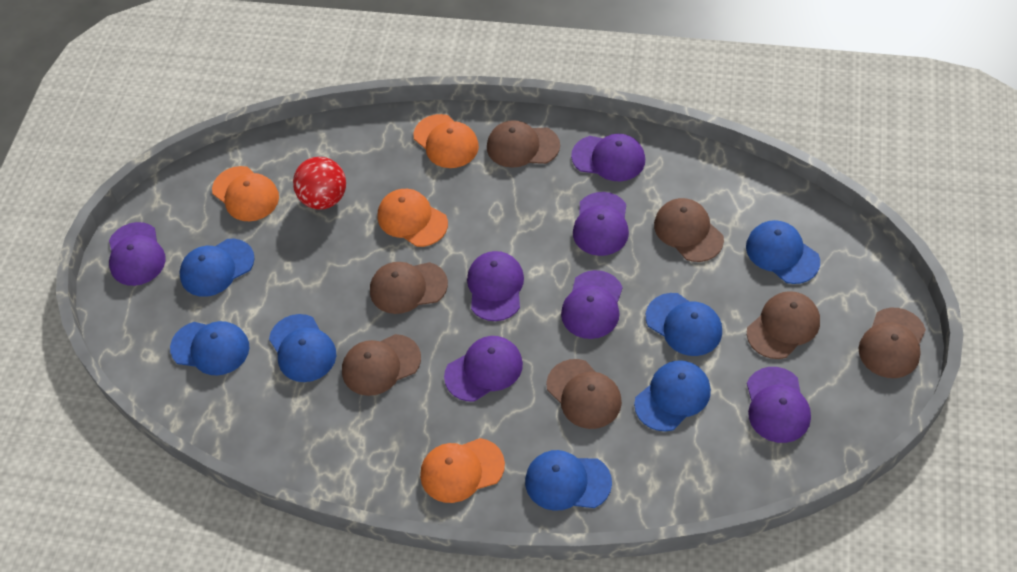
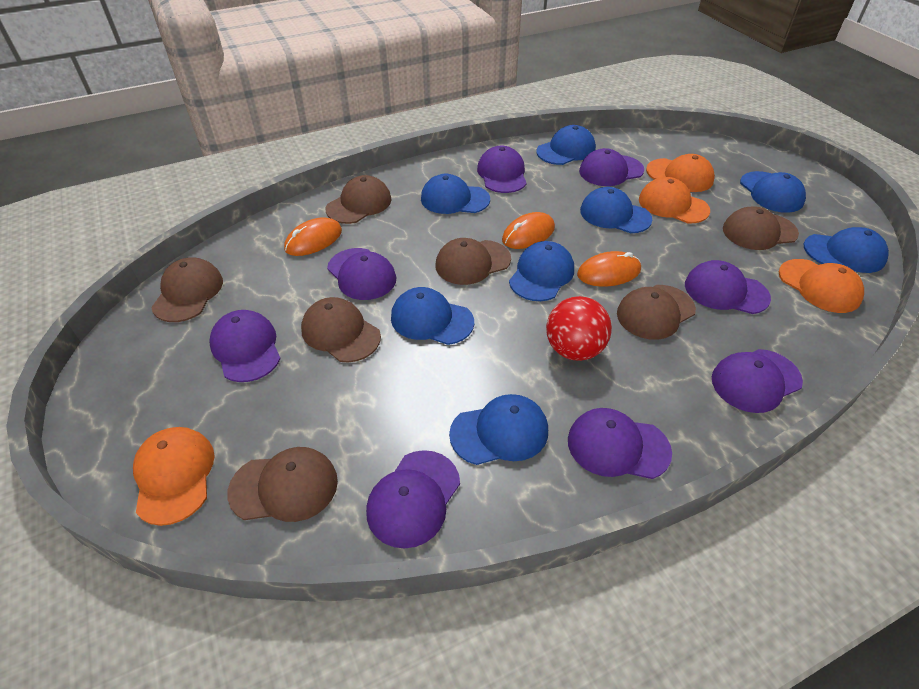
blue cap: [170,321,249,376] [179,239,254,297] [269,314,336,382] [525,450,612,511] [634,360,711,431] [646,293,722,356] [746,220,820,284] = 7 -> [391,287,474,345] [421,174,490,214] [449,394,548,465] [509,241,574,301] [536,125,596,165] [580,187,652,233] [740,171,806,213] [804,227,889,273] = 8
orange mouse: none = 0 -> [284,217,342,256] [502,212,555,249] [577,251,641,287] = 3
purple cap: [109,222,166,286] [444,336,523,401] [467,251,524,321] [561,270,623,339] [571,134,645,181] [573,192,629,256] [747,367,811,443] = 7 -> [209,310,281,382] [327,248,396,300] [366,450,460,548] [477,146,527,193] [568,408,672,479] [579,148,644,186] [685,260,771,314] [712,349,803,413] = 8

